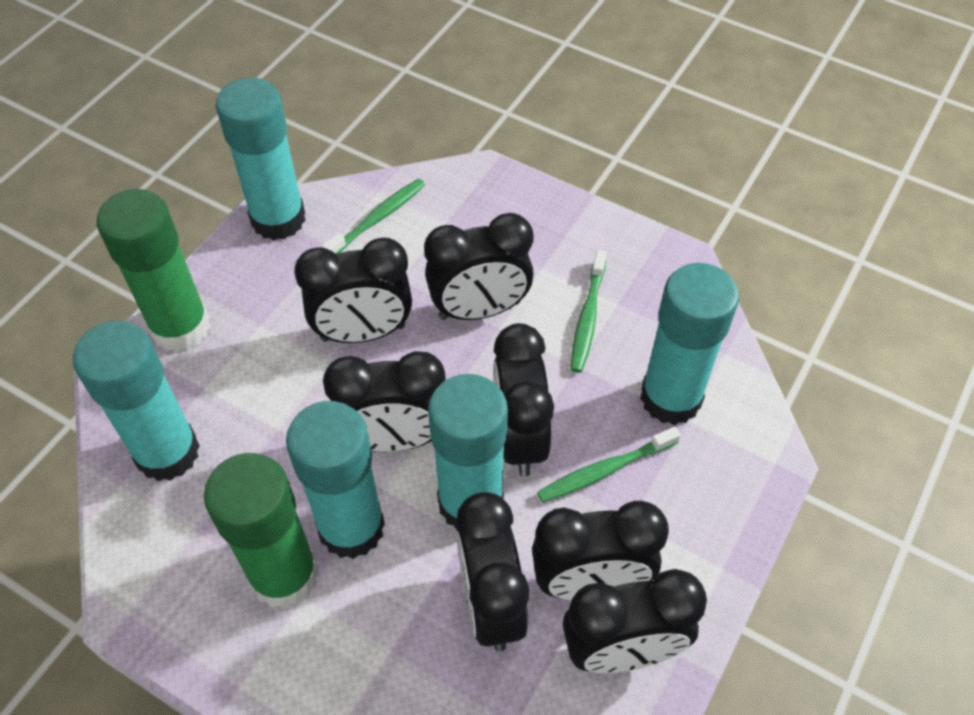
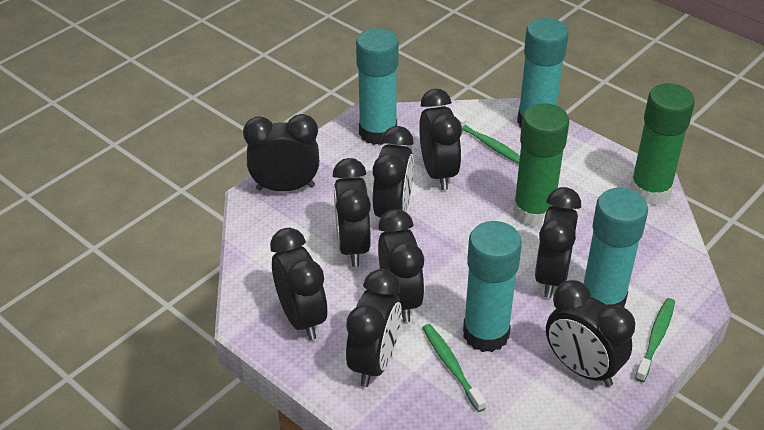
black clock: [294,238,412,343] [323,351,446,452] [424,213,534,320] [456,492,529,651] [493,323,554,477] [532,501,669,600] [563,569,707,673] = 7 -> [243,114,319,191] [270,228,328,340] [333,158,371,267] [346,269,402,387] [373,126,414,218] [378,209,425,322] [419,89,462,190] [534,187,581,298] [546,280,635,387] = 9
turquoise glue stick: [73,321,200,481] [216,78,306,240] [286,401,385,559] [428,374,508,530] [640,263,739,425] = 5 -> [356,28,399,145] [463,221,522,352] [517,18,569,127] [584,188,648,307] = 4

